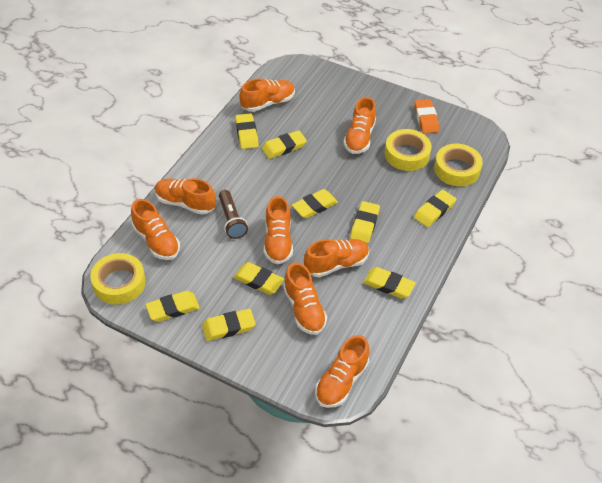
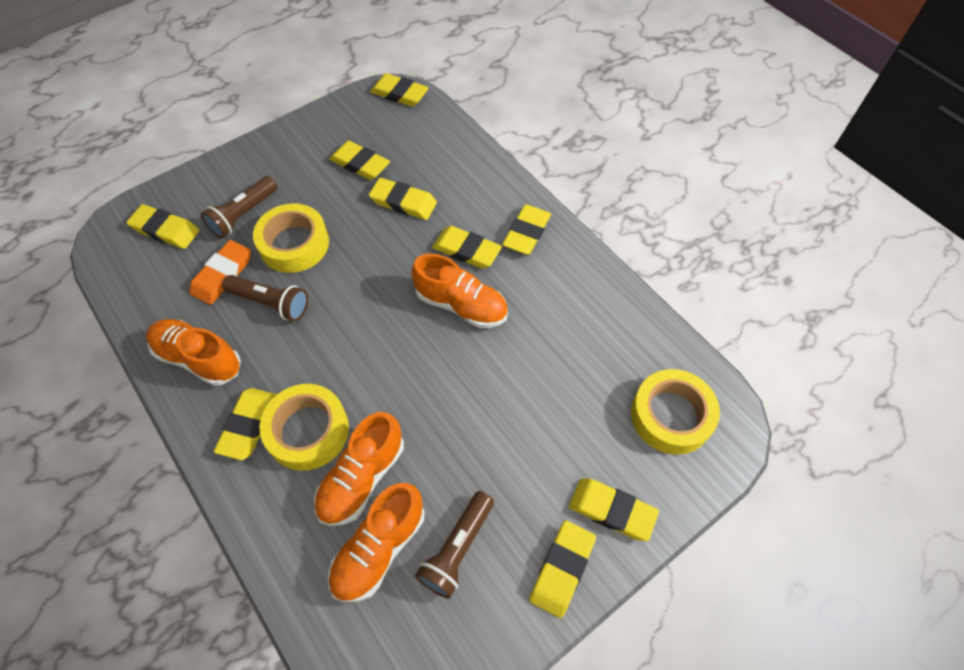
brown flashlight: [219,190,248,239] = 1 -> [201,176,278,238] [222,275,308,321] [415,491,494,599] = 3
orange shoe: [131,199,180,260] [155,178,216,215] [239,79,295,112] [264,196,293,264] [283,262,327,335] [304,239,369,277] [315,335,369,408] [343,97,376,154] = 8 -> [146,319,241,386] [314,412,404,526] [328,483,424,602] [411,254,508,328] = 4

